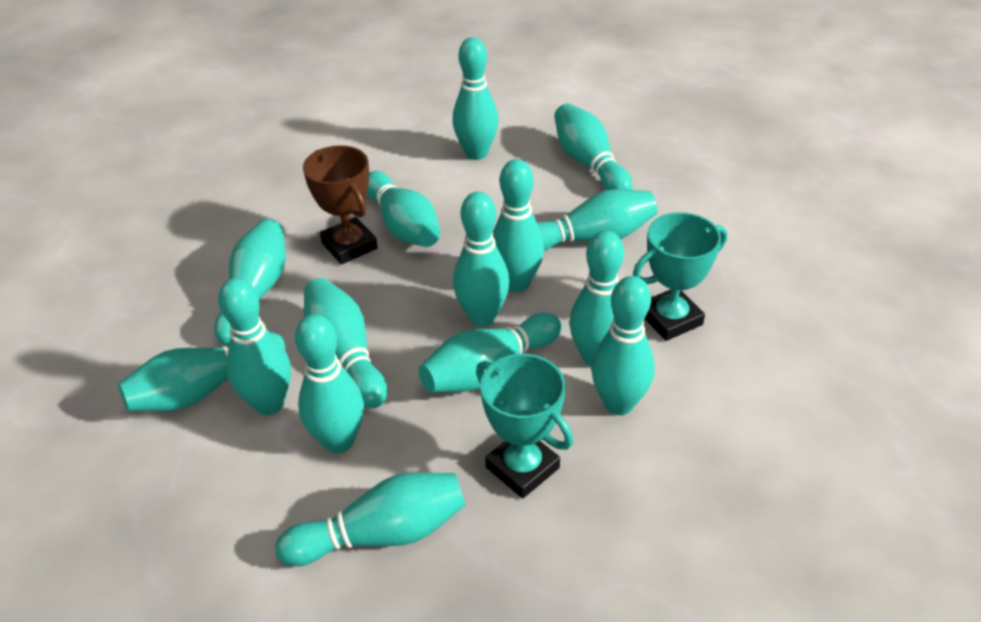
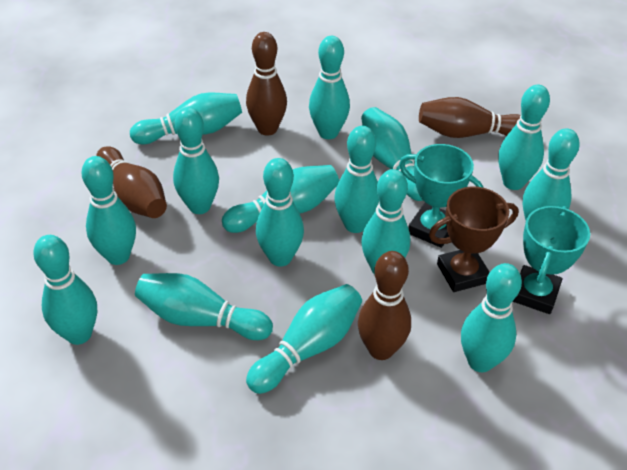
brown bowling pin: none = 0 -> [96,146,167,218] [246,32,287,136] [358,251,411,360] [419,97,521,138] = 4

